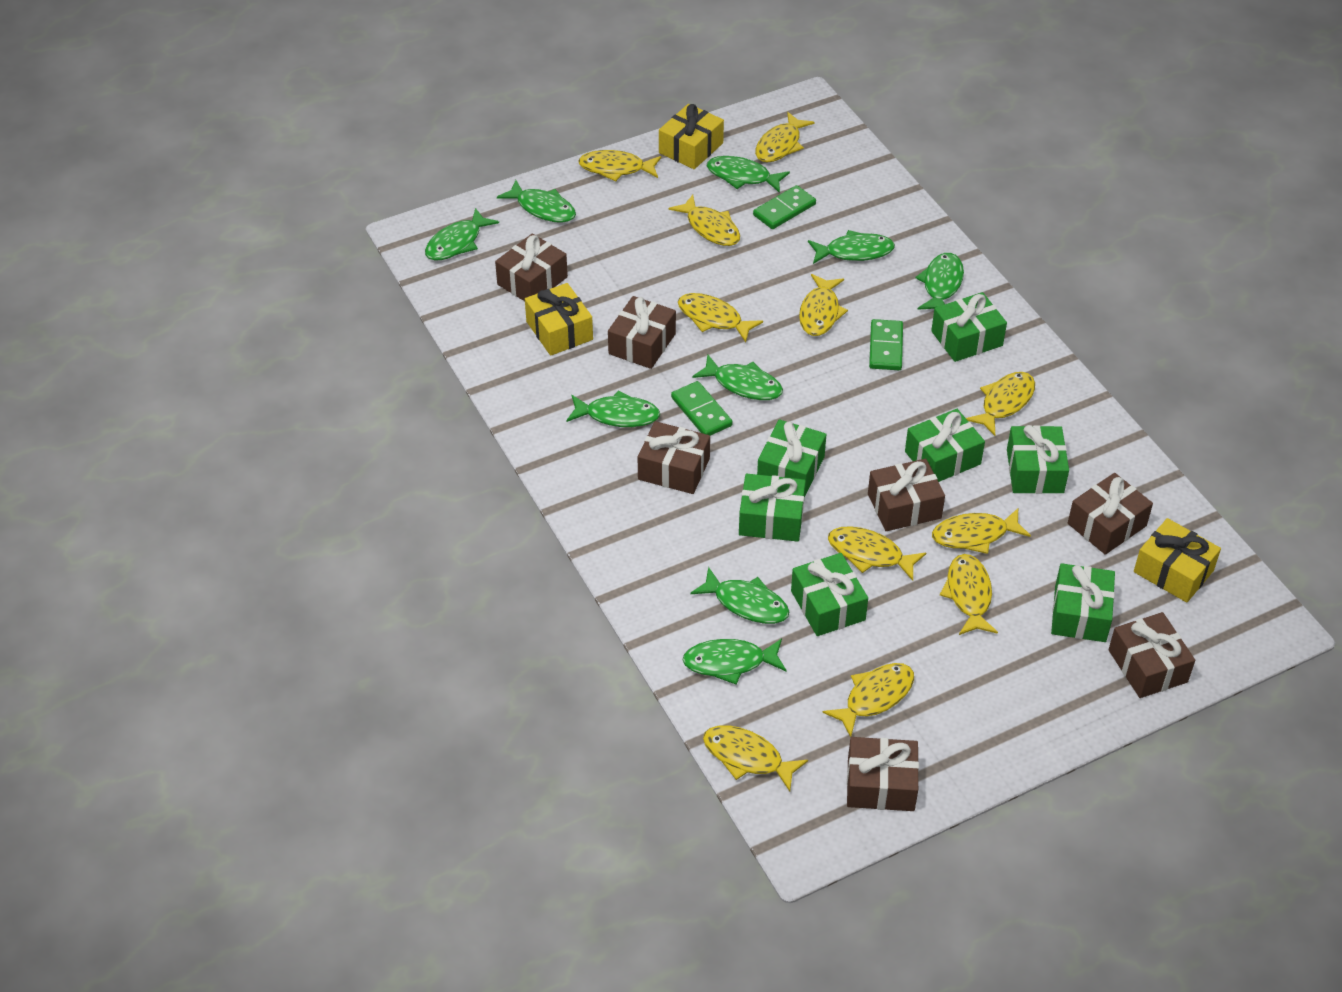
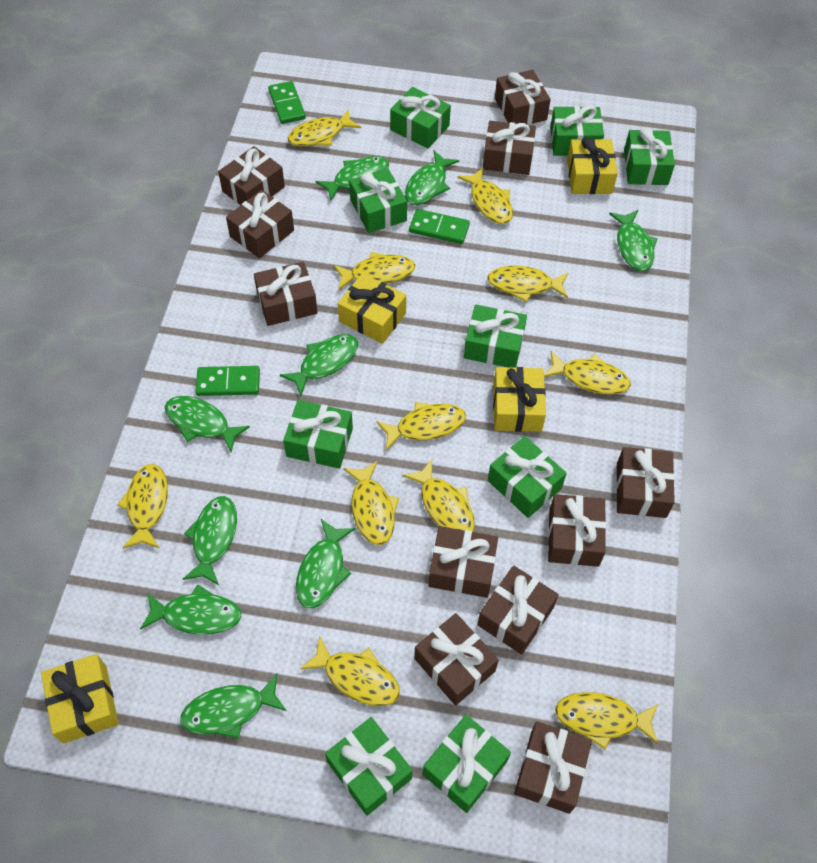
brown gift: [495,233,568,301] [608,296,676,369] [638,421,710,494] [847,737,919,811] [868,458,945,531] [1068,473,1153,555] [1108,612,1195,698] = 7 -> [218,146,285,206] [226,190,294,258] [254,262,318,326] [414,613,499,706] [428,526,498,598] [477,565,559,655] [483,121,536,175] [495,70,551,125] [514,721,592,814] [548,494,606,567] [616,447,675,518] = 11
green gift: [739,474,806,542] [757,419,826,497] [791,553,868,636] [905,409,985,482] [931,292,1007,362] [1007,425,1069,494] [1051,563,1115,642] = 7 -> [283,400,353,469] [325,717,413,816] [349,168,407,233] [390,87,451,149] [423,715,511,813] [464,305,527,368] [488,436,567,518] [550,105,604,156] [624,128,675,185] = 9
yellow gift: [525,283,593,356] [659,104,724,169] [1134,518,1221,603] = 3 -> [41,654,119,744] [338,273,406,344] [493,367,546,432] [567,137,618,194] = 4

